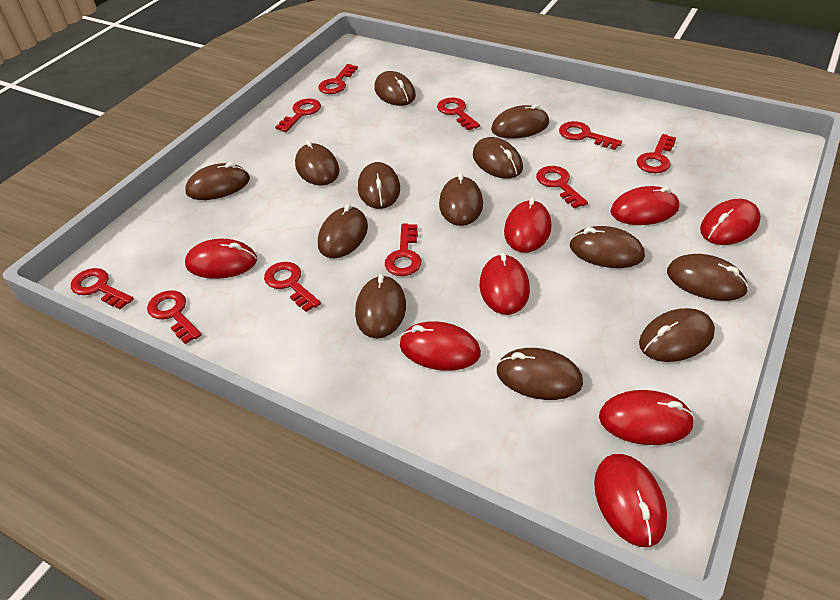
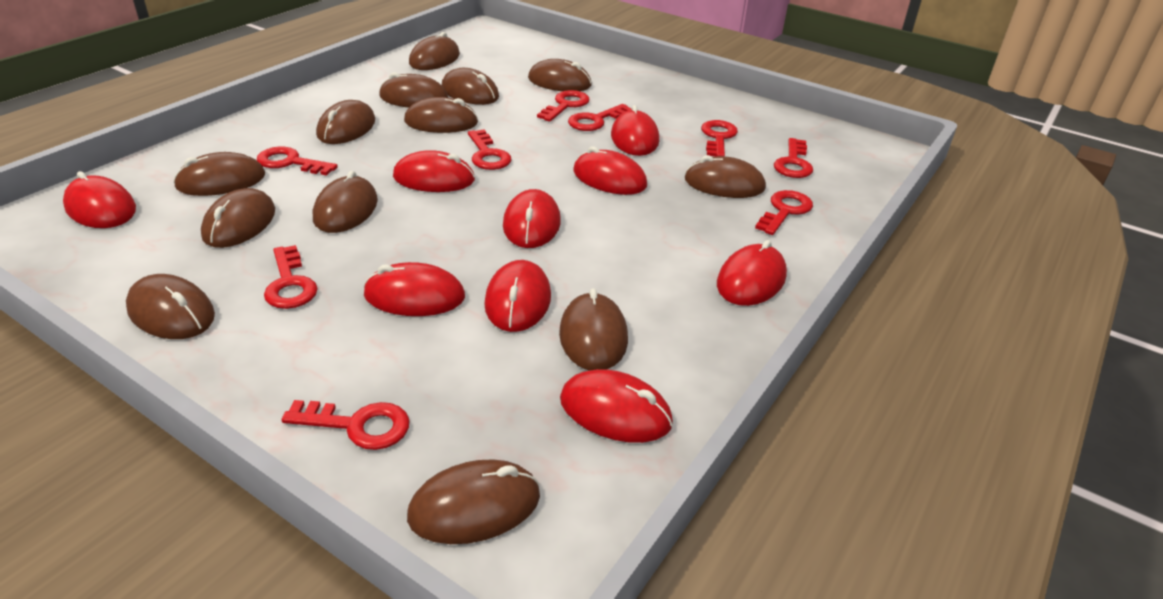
red key: [71,268,134,310] [147,290,202,344] [264,262,321,312] [275,98,321,132] [318,64,358,94] [385,223,421,276] [437,98,480,130] [536,166,588,209] [559,121,622,150] [637,134,676,173] = 10 -> [257,147,338,176] [264,245,318,309] [282,400,410,450] [468,130,511,170] [537,90,590,122] [568,104,632,131] [701,120,738,156] [755,190,813,235] [774,138,813,178] = 9
red mouse: [185,239,257,279] [400,321,481,371] [480,253,530,315] [504,197,551,253] [594,454,667,547] [599,390,695,445] [610,186,679,225] [700,199,761,245] = 8 -> [63,171,136,228] [363,262,465,316] [393,150,475,192] [484,260,551,332] [503,189,561,248] [560,369,673,443] [573,146,647,195] [611,105,659,156] [717,240,787,306] = 9

